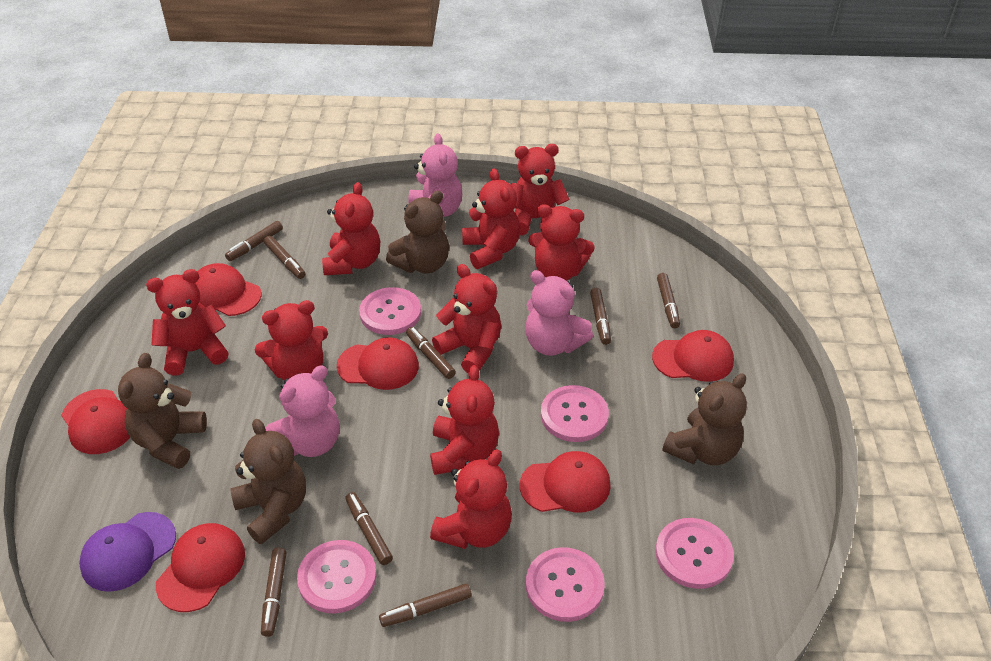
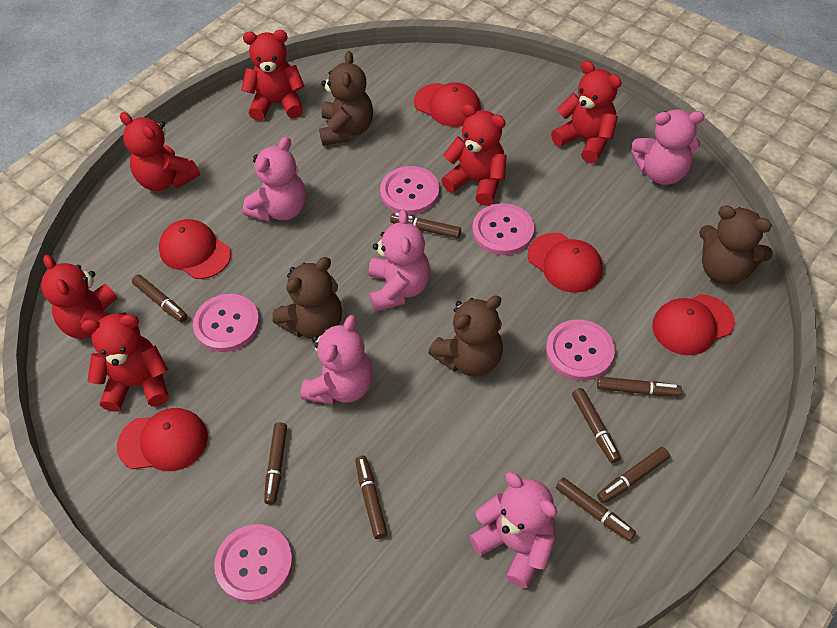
pink teddy bear: [265,365,340,457] [409,133,462,217] [525,270,593,356] = 3 -> [243,137,306,222] [301,315,373,405] [369,209,430,312] [469,472,557,588] [631,109,705,185] = 5
purple cap: [79,512,176,592] = 1 -> none = 0
red cap: [61,389,130,454] [156,523,245,612] [196,263,261,316] [337,337,419,390] [520,451,611,512] [652,330,734,382] = 6 -> [117,408,208,471] [159,219,231,279] [414,82,481,127] [528,233,603,293] [652,294,735,355] = 5
red teddy bear: [146,269,229,376] [255,300,328,380] [322,182,380,275] [430,365,499,475] [430,449,512,549] [432,264,501,373] [462,168,520,269] [511,144,569,236] [528,204,595,281] = 9 -> [41,255,127,339] [81,314,169,412] [120,112,200,191] [241,30,304,121] [441,104,507,206] [551,61,622,164] = 6

